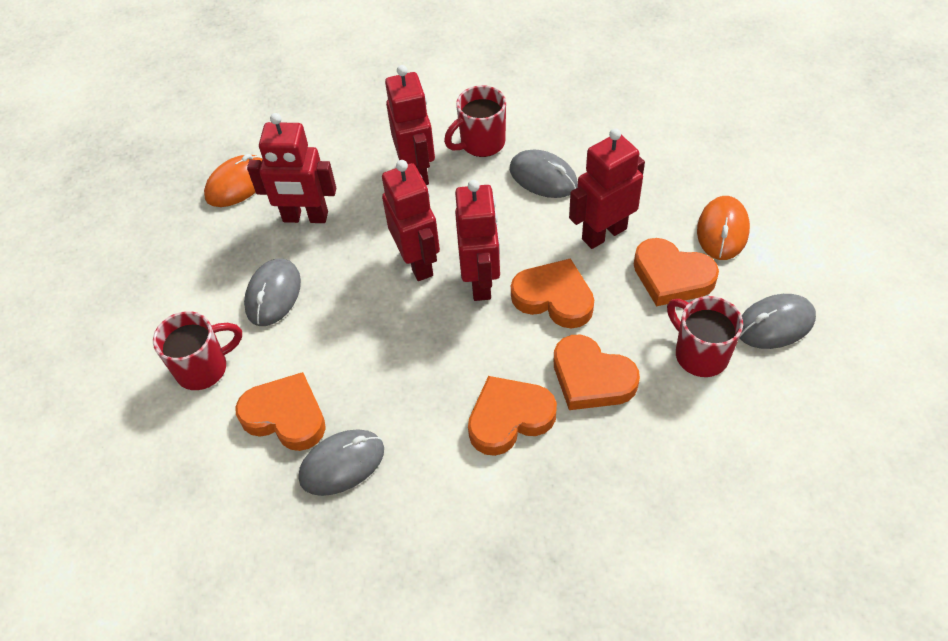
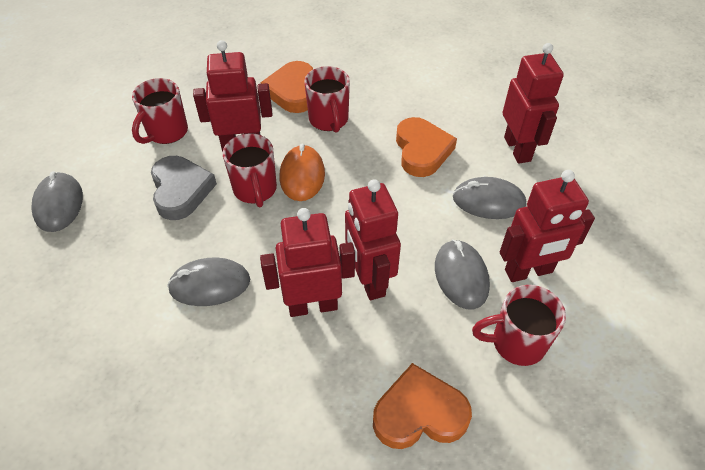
grey heart: none = 0 -> [151,156,217,220] = 1
orange heart: [235,372,326,451] [468,376,557,456] [511,258,594,328] [554,335,640,410] [634,238,719,306] = 5 -> [261,61,313,113] [373,363,472,449] [396,117,457,177] = 3
orange mouse: [204,154,263,207] [697,196,750,260] = 2 -> [280,144,325,201] = 1
red mug: [153,311,242,390] [444,85,506,157] [667,296,743,377] = 3 -> [132,78,188,144] [223,133,277,208] [304,66,350,133] [472,285,566,366] = 4

